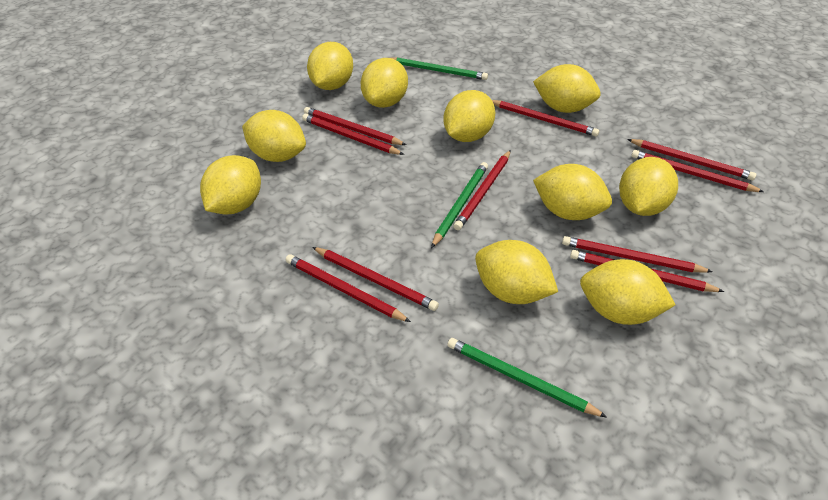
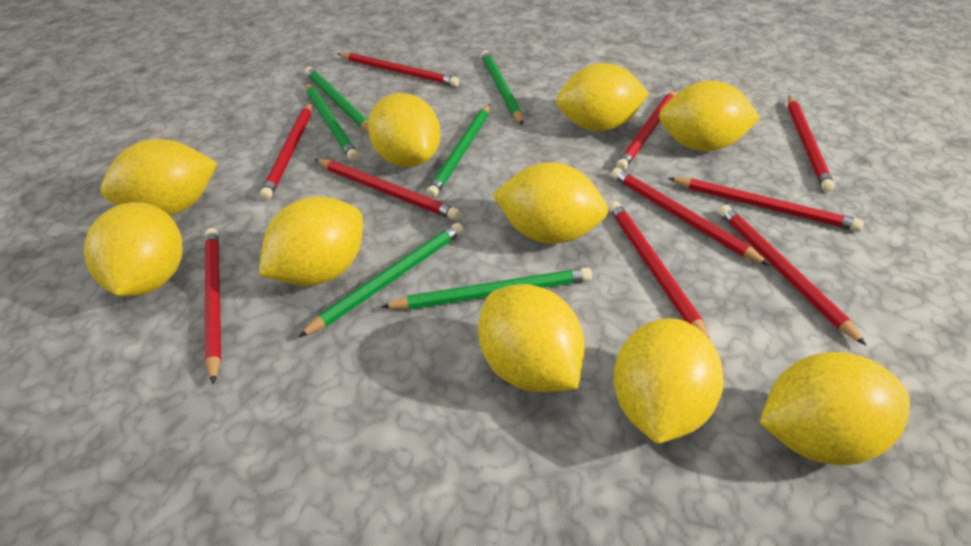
green pencil: [392,57,488,80] [431,162,488,248] [447,338,607,418] = 3 -> [298,223,463,338] [305,67,369,132] [306,83,358,161] [381,268,592,310] [426,104,490,198] [481,50,523,125] = 6

